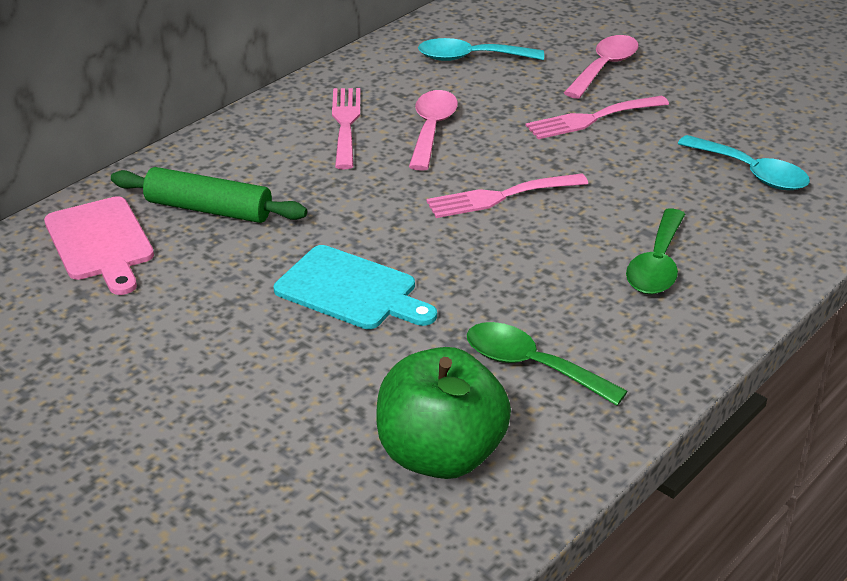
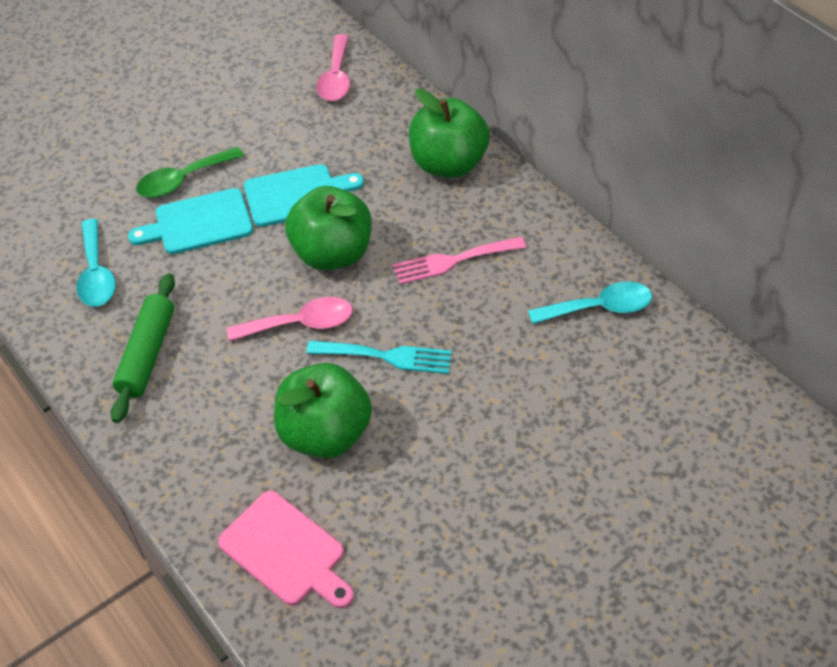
green apple: [376,347,511,479] = 1 -> [274,363,372,459] [285,186,372,270] [409,89,490,178] = 3
green spoon: [467,322,628,406] [626,208,685,294] = 2 -> [136,147,244,198] = 1
pink fork: [332,88,360,169] [426,173,588,218] [526,95,669,139] = 3 -> [392,237,527,284] = 1
turquoise cutting board: [274,245,437,329] = 1 -> [128,188,253,254] [244,164,364,227] = 2
turquoise fork: none = 0 -> [306,341,452,374] = 1

